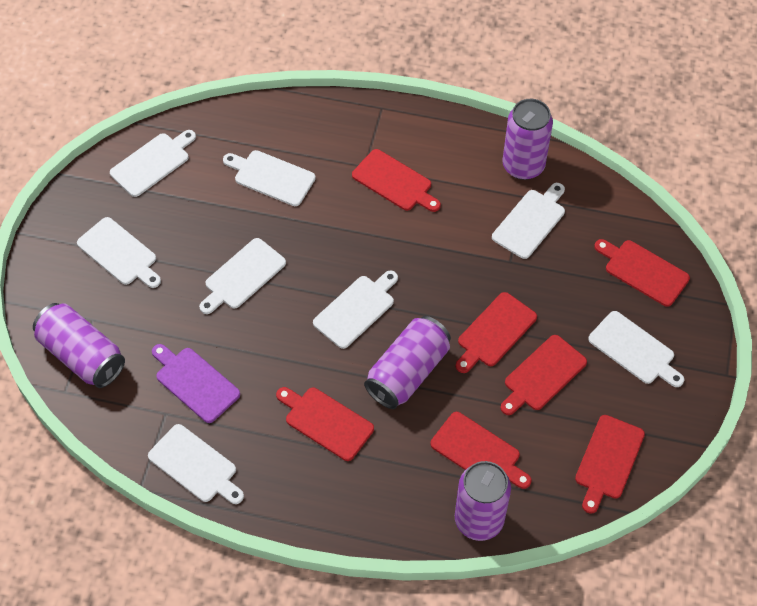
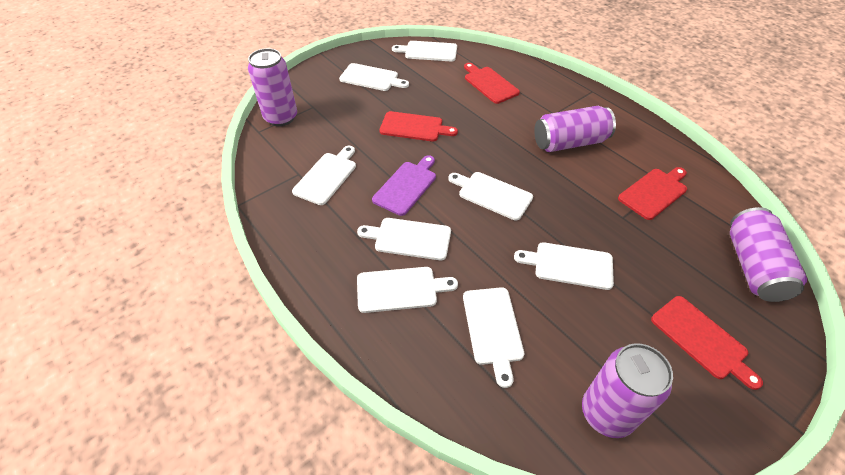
red cutting board: [276,387,374,461] [352,149,441,212] [430,412,531,489] [456,292,537,373] [500,335,587,415] [575,415,645,514] [594,239,690,307] = 7 -> [379,111,458,141] [464,63,520,104] [618,167,687,220] [651,296,763,390] = 4

